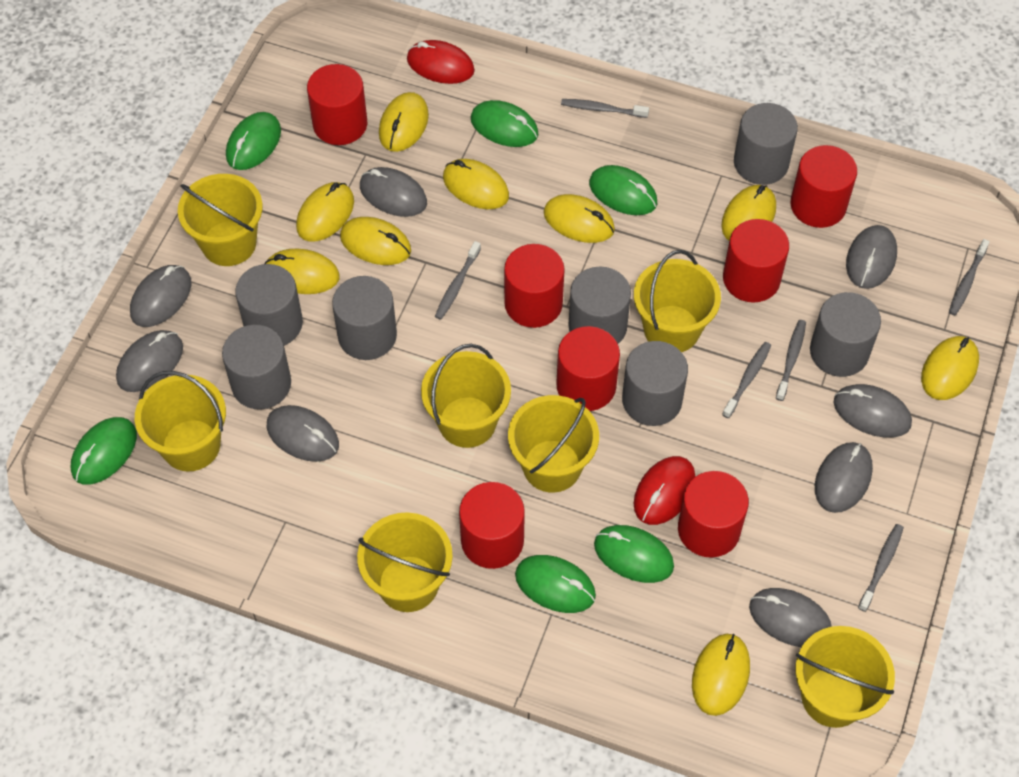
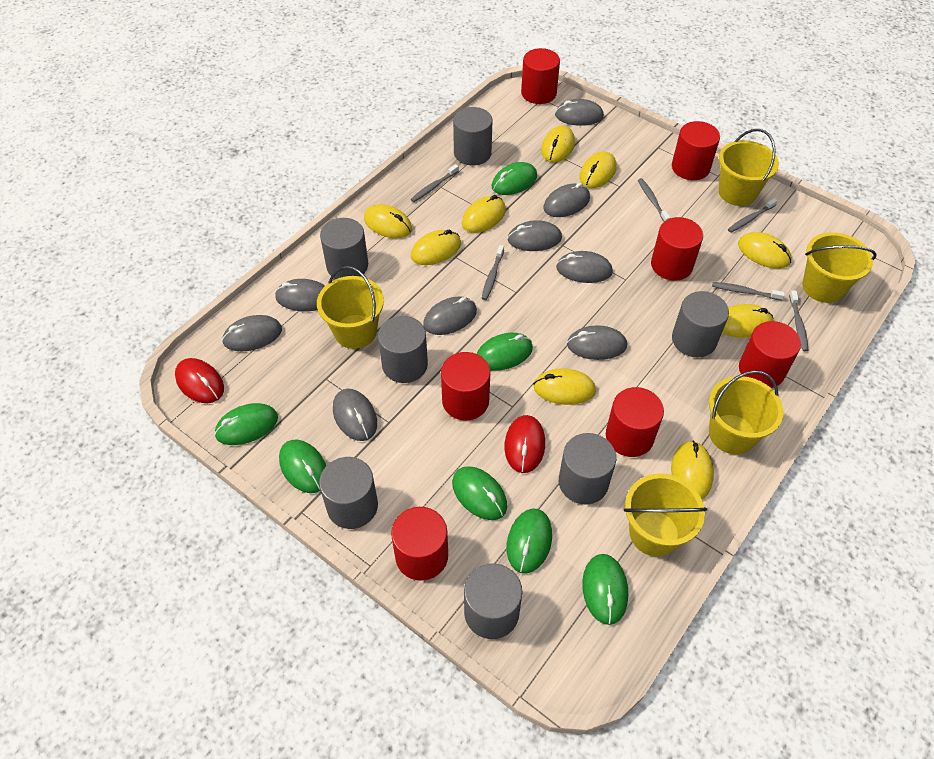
green mouse: [71,417,137,485] [226,112,281,170] [471,100,539,147] [515,555,596,613] [589,165,657,215] [594,525,674,583] = 6 -> [214,403,278,445] [279,440,326,493] [452,466,507,520] [477,333,533,371] [492,162,537,195] [507,508,552,573] [582,554,628,625] = 7
grey mouse: [116,330,183,392] [130,265,191,327] [267,405,339,462] [360,167,427,217] [749,588,832,647] [815,442,873,513] [834,384,912,438] [846,225,897,289] = 8 -> [222,315,282,351] [275,279,325,311] [333,389,377,441] [423,296,477,335] [508,220,562,251] [543,183,590,217] [555,99,604,126] [556,251,613,283] [567,325,627,360] = 9
yellow bucket: [135,371,226,472] [178,174,263,266] [357,512,453,612] [421,344,511,448] [508,395,599,493] [634,250,721,352] [795,626,895,728] = 7 -> [317,266,384,349] [624,473,707,557] [709,370,784,454] [719,129,779,206] [803,232,876,303] = 5

